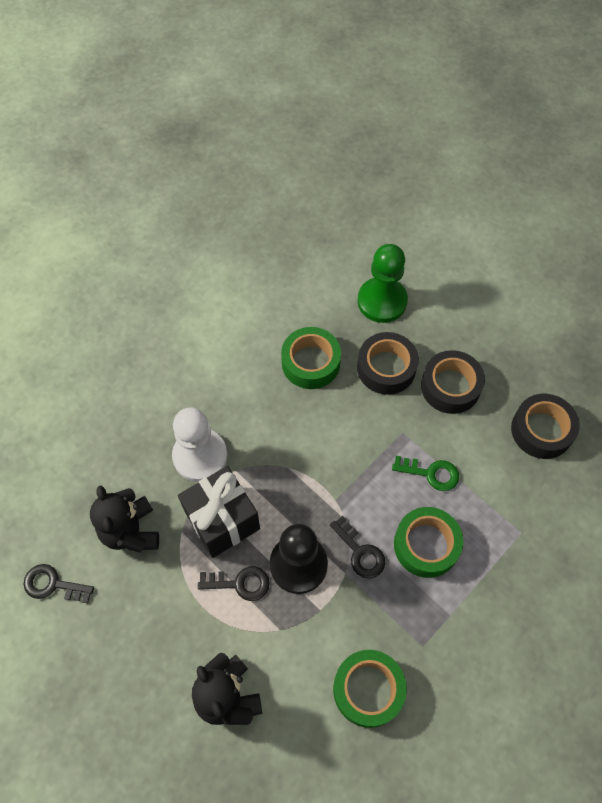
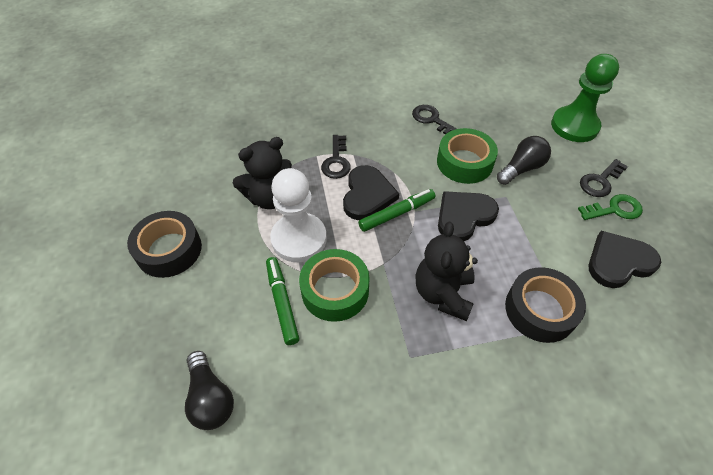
black gift: [178,466,260,558] = 1 -> none = 0
black heart: none = 0 -> [343,165,399,220] [438,191,499,241] [589,231,661,288] = 3
black light bulb: none = 0 -> [185,351,234,430] [497,136,551,185] = 2
black pawn: [270,524,328,594] = 1 -> none = 0
black tape: [357,332,419,395] [421,350,485,414] [511,394,580,459] = 3 -> [127,211,202,278] [505,267,586,343] = 2
green marker: none = 0 -> [266,257,300,345] [358,189,435,232] = 2
green tape: [281,327,341,389] [333,650,407,728] [394,507,463,578] = 3 -> [299,249,370,322] [437,128,498,184] = 2

